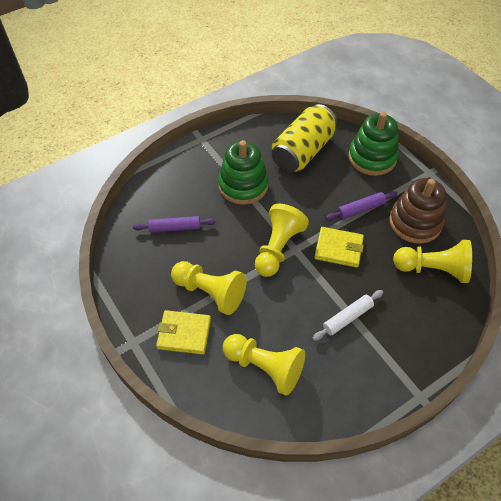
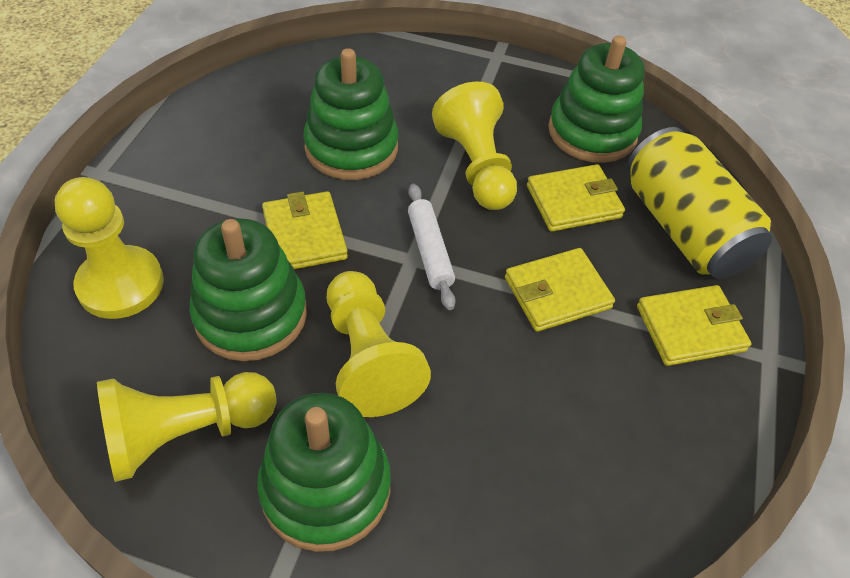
brown stacking toy: [389,178,446,244] = 1 -> none = 0
green stacking toy: [218,140,269,205] [348,112,399,176] = 2 -> [190,218,307,361] [257,393,391,552] [303,48,398,180] [548,36,645,163] = 4
purple rolling pin: [133,216,216,233] [325,191,397,220] = 2 -> none = 0
yellow wallet: [156,310,211,355] [314,227,364,268] = 2 -> [262,191,348,269] [505,248,615,332] [527,164,625,232] [637,285,752,366] = 4

